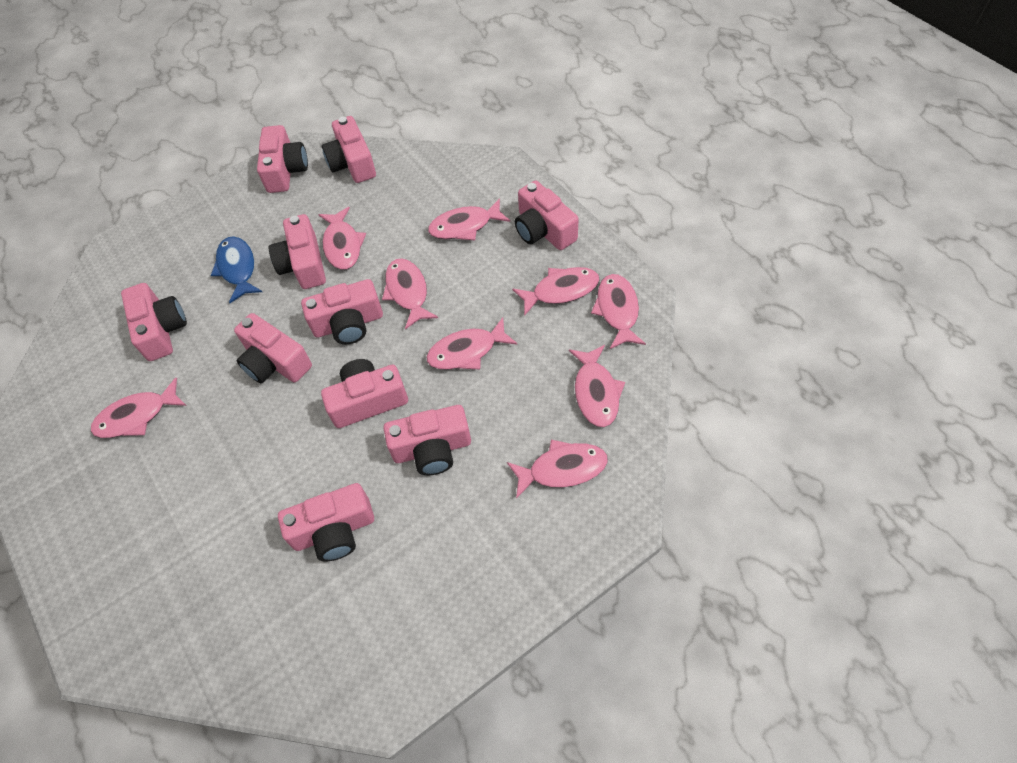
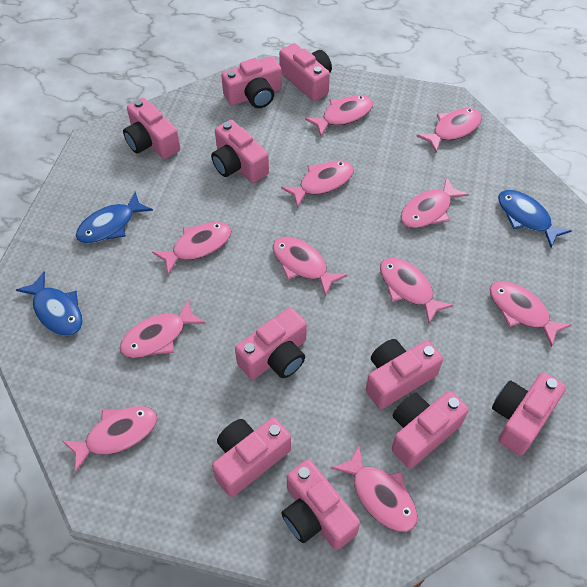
blue fish: [211,236,262,303] = 1 -> [16,272,83,336] [76,192,153,244] [498,190,572,248] = 3
pink fish: [91,378,187,438] [318,207,366,270] [382,258,438,329] [426,317,517,370] [428,198,510,240] [507,440,608,499] [512,267,599,316] [569,345,625,427] [591,274,646,349] = 9 -> [63,406,157,473] [120,299,206,358] [152,222,231,275] [273,237,347,297] [281,160,354,208] [305,95,373,136] [331,445,417,532] [380,257,453,323] [401,177,469,228] [417,108,482,153] [490,281,572,347] = 11

